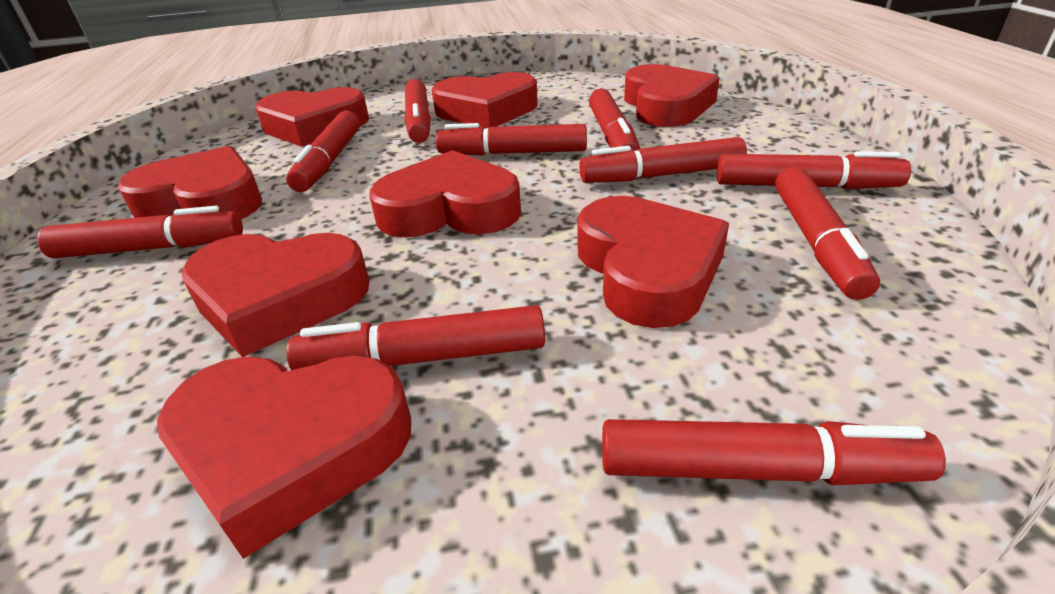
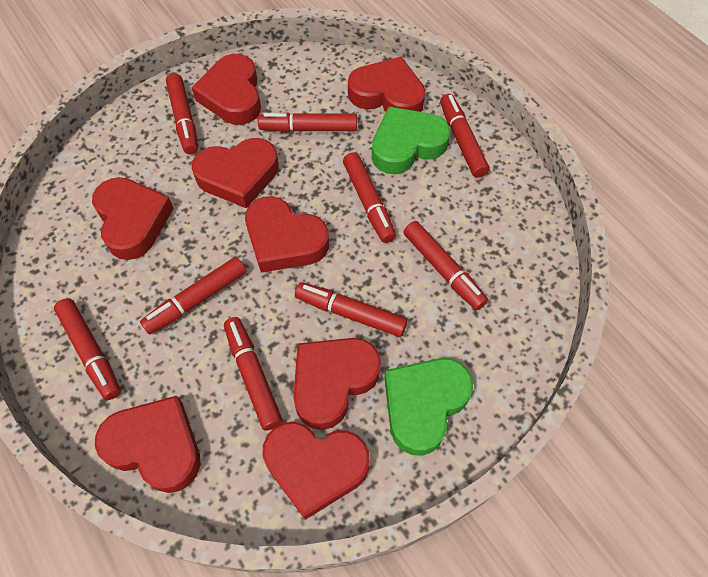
green heart: none = 0 -> [372,107,450,174] [384,358,473,456] = 2
red marker: [37,206,243,258] [286,110,360,192] [286,305,545,370] [404,79,431,143] [436,123,587,156] [579,137,747,183] [589,88,640,151] [602,419,946,485] [717,151,911,189] [775,167,880,300] = 10 -> [54,298,121,400] [140,257,246,334] [166,73,198,154] [224,317,283,431] [258,113,357,132] [295,282,408,337] [343,152,396,243] [403,221,488,310] [440,94,489,178] = 9

